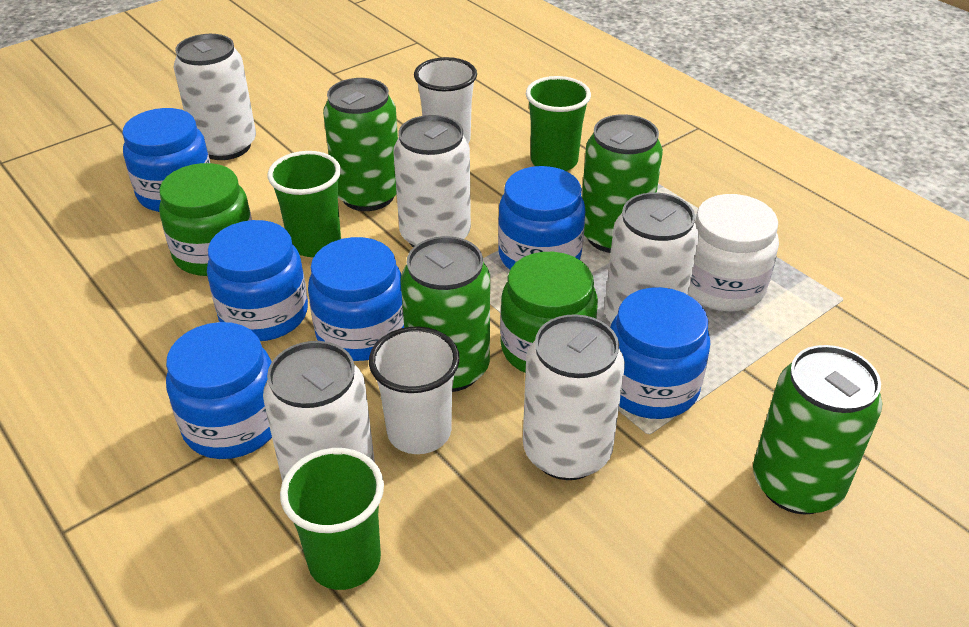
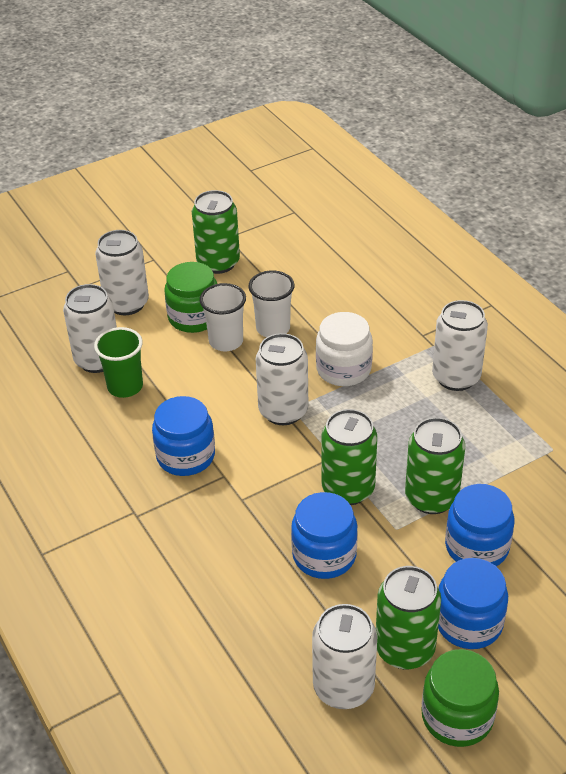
blue jar: [122,108,210,212] [166,322,272,459] [207,220,308,341] [308,237,404,361] [498,166,585,269] [610,287,711,419] = 6 -> [152,396,215,476] [291,492,358,579] [438,558,508,649] [445,484,514,566] = 4
green cup: [268,151,341,257] [280,448,384,590] [526,76,591,171] = 3 -> [94,327,143,398] = 1

